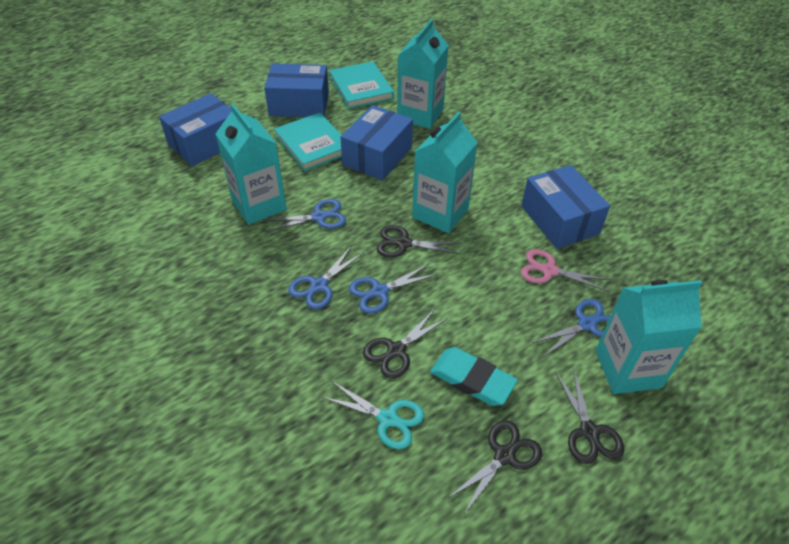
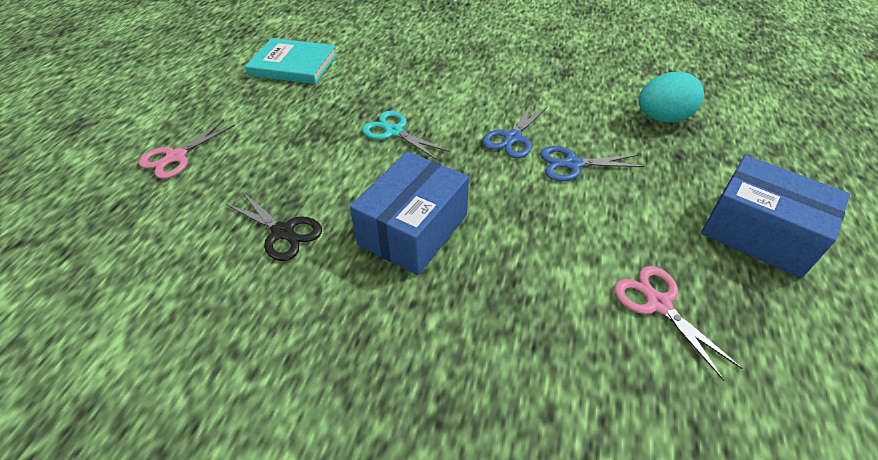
black scissors: [363,309,448,378] [377,225,460,258] [447,420,542,514] [555,370,624,464] = 4 -> [226,192,322,261] = 1
blue box: [159,93,232,166] [264,63,329,117] [340,105,413,180] [521,165,610,249] = 4 -> [350,151,469,275] [701,155,850,278] = 2
blue scissors: [263,199,346,232] [288,246,364,309] [349,264,437,314] [532,299,610,356] = 4 -> [482,103,547,158] [540,146,645,181] = 2
pink scissors: [521,249,611,292] = 1 -> [139,120,235,179] [614,266,743,381] = 2
turquoise book: [274,112,342,171] [329,61,394,109] = 2 -> [245,38,337,84] = 1
turquoise carton: [216,103,287,225] [397,19,449,129] [412,112,478,233] [595,280,702,394] = 4 -> none = 0
turquoise egg: none = 0 -> [638,72,704,123] = 1
turquoise eraser: [430,347,518,406] = 1 -> none = 0

